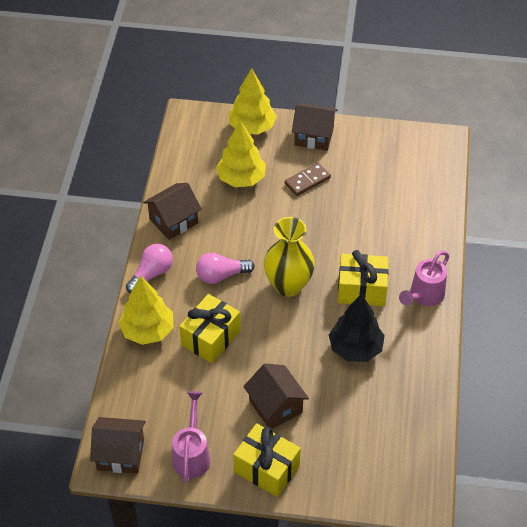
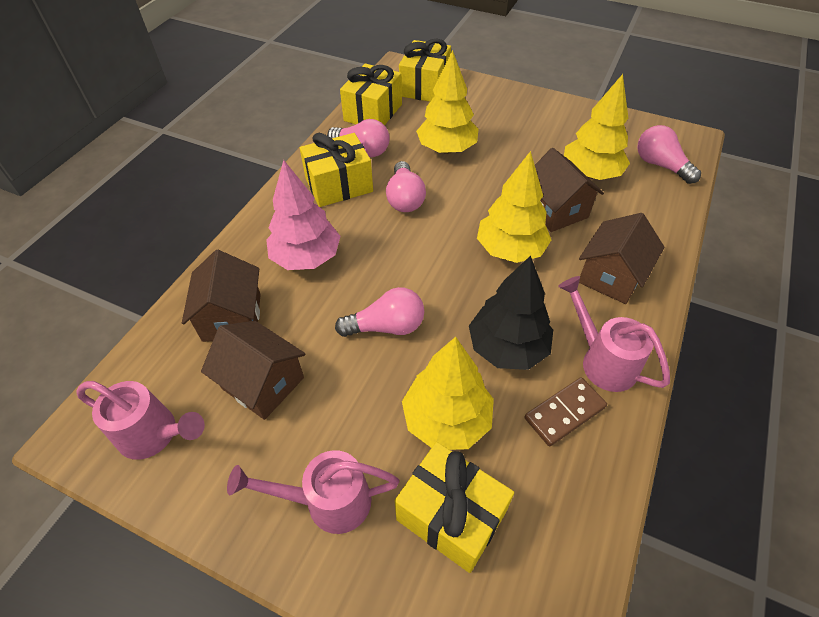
pink light bulb: [126,244,173,293] [196,253,255,284] = 2 -> [327,119,390,157] [335,287,424,337] [386,161,426,212] [637,125,701,184] = 4
pink tree: none = 0 -> [266,160,340,270] = 1
pink watering can: [172,391,210,483] [399,251,449,306] = 2 -> [76,381,205,460] [227,450,399,534] [558,276,670,392] = 3
yellow gift: [179,294,240,363] [233,423,301,497] [338,250,389,306] = 3 -> [300,133,373,207] [340,63,402,125] [395,442,514,573] [399,39,451,102] = 4
yellow tree: [118,275,174,345] [216,120,266,187] [229,68,277,135] = 3 -> [402,337,494,450] [416,50,478,154] [477,151,551,263] [564,74,630,180] = 4
yellow vase: [264,217,315,297] = 1 -> none = 0

